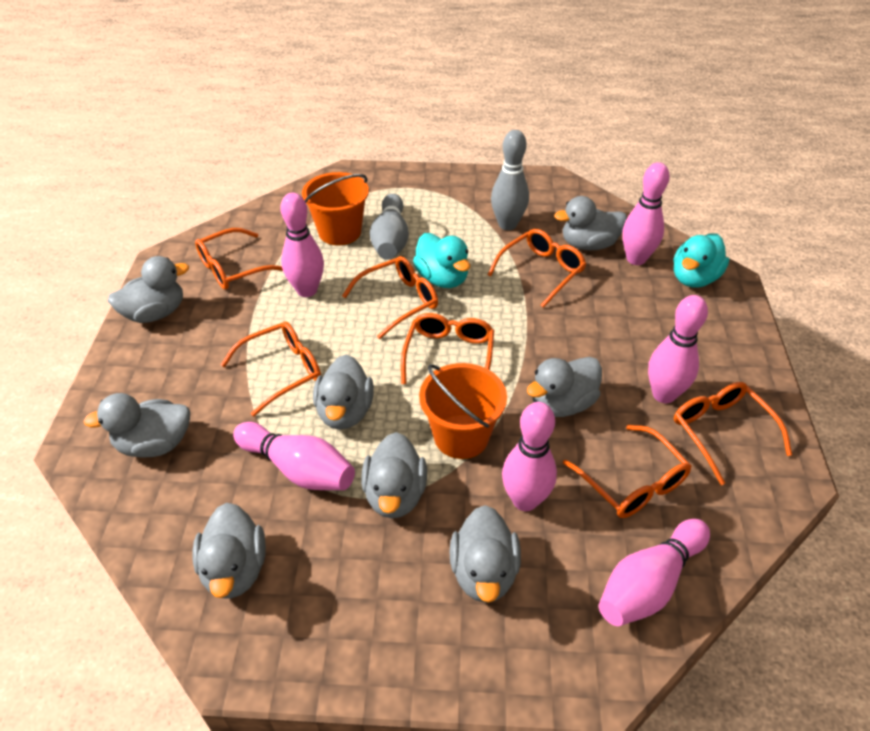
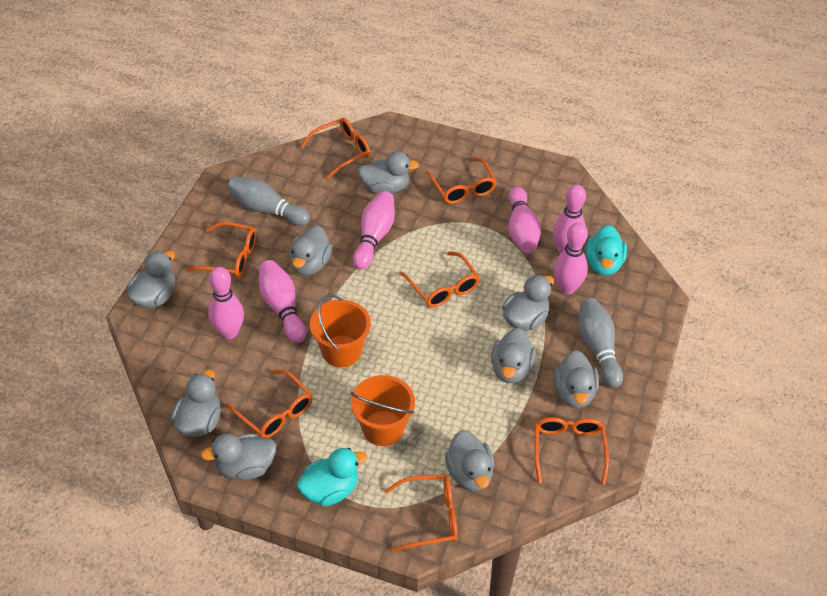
grey duck: [83,393,190,458] [108,256,189,323] [192,503,266,599] [313,355,374,430] [361,432,427,518] [449,505,521,603] [527,357,602,417] [554,196,627,250] = 8 -> [127,251,175,308] [171,370,221,437] [201,434,276,480] [289,225,332,275] [358,151,419,194] [445,430,494,491] [491,328,536,383] [502,275,554,331] [554,350,599,408] = 9

